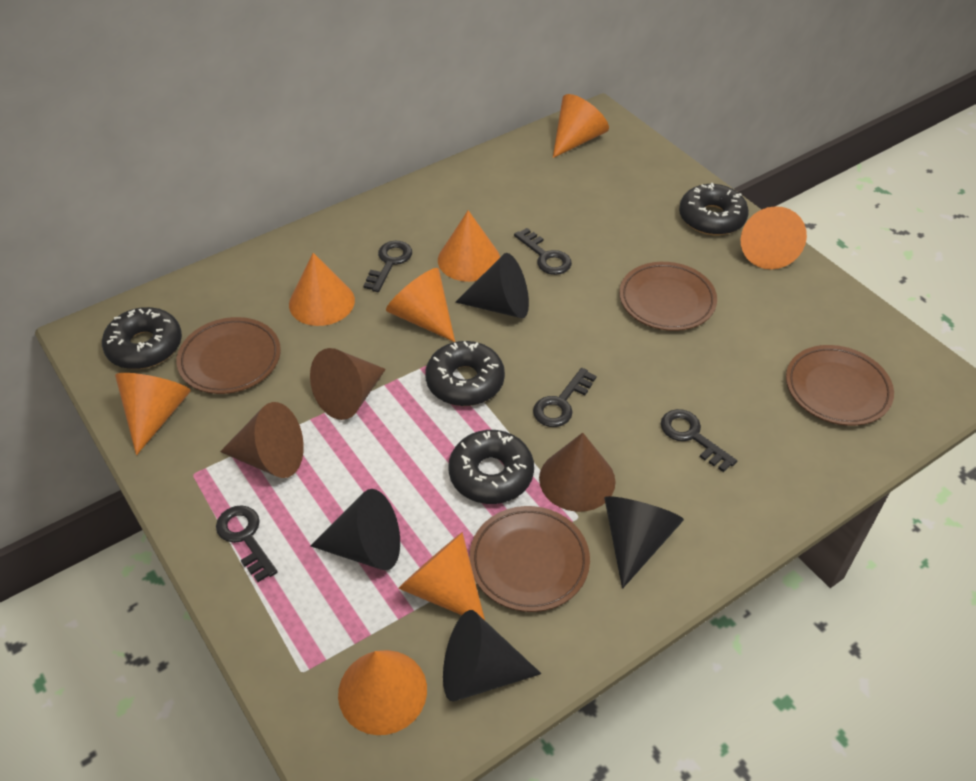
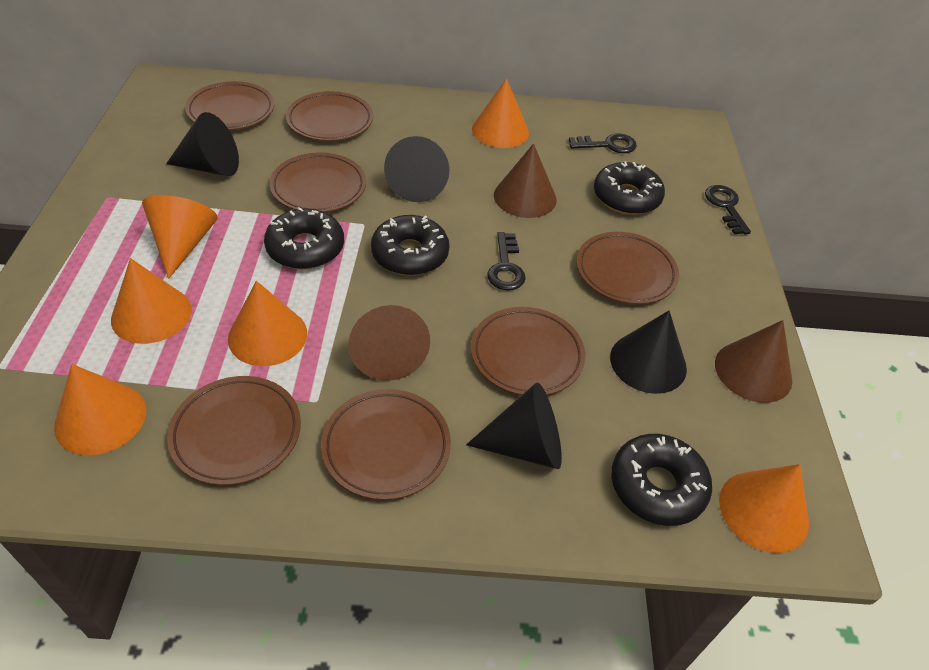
black key: [216,505,277,582] [363,241,412,292] [514,228,572,275] [533,368,596,427] [661,409,737,472] = 5 -> [487,232,526,290] [569,133,637,153] [705,185,751,234] = 3
brown plate: [176,317,281,394] [469,506,590,612] [619,262,717,331] [786,345,894,426] = 4 -> [167,376,301,485] [185,81,274,130] [270,152,366,212] [286,91,373,141] [321,389,451,500] [471,307,585,395] [576,232,679,304] = 7
orange cone: [115,373,191,455] [289,253,355,326] [338,650,427,735] [386,268,455,342] [398,532,485,620] [438,210,500,282] [553,94,609,158] [741,206,807,269] = 8 -> [54,364,146,455] [111,258,192,344] [142,195,218,279] [228,281,307,366] [472,78,529,148] [719,464,809,553] = 6

